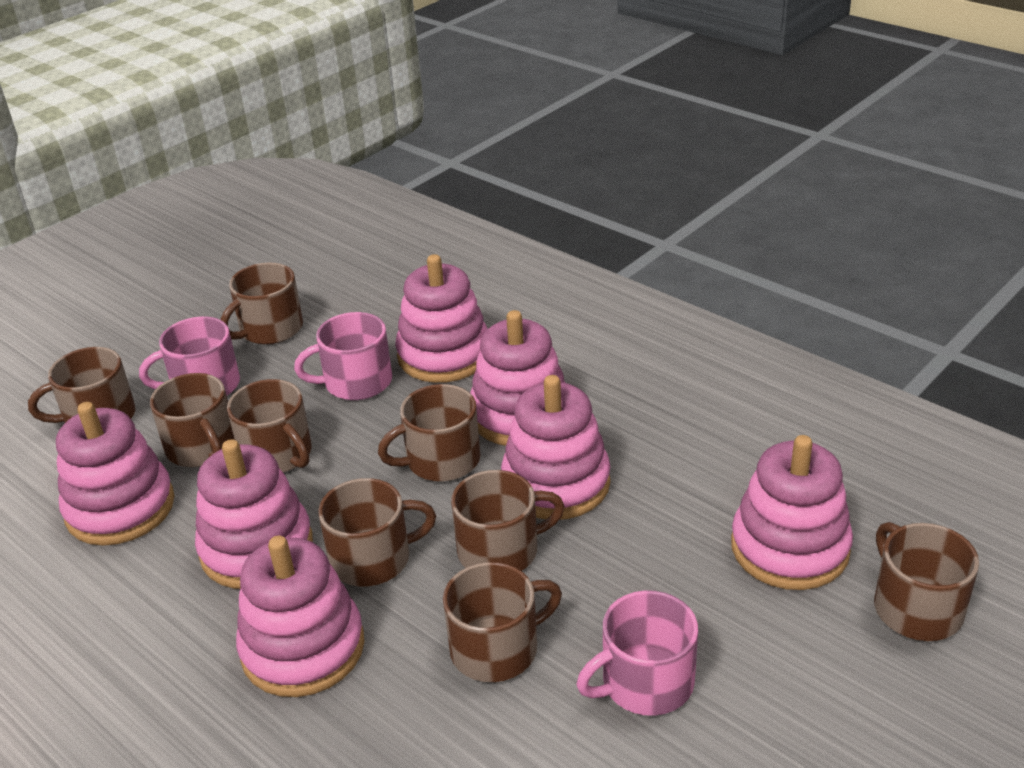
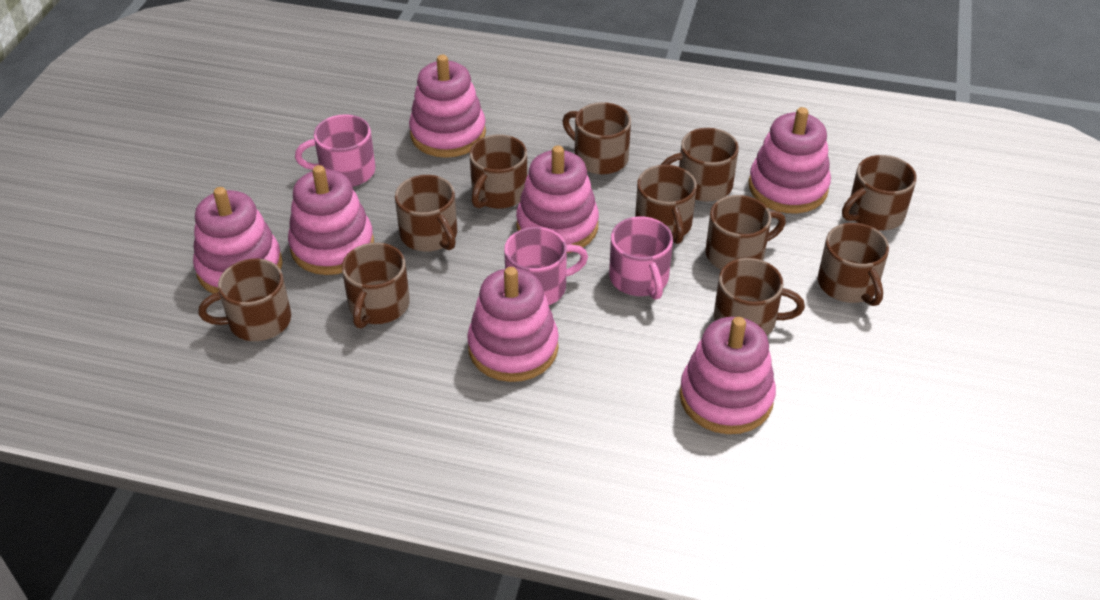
brown mug: [28,347,135,423] [150,373,235,467] [220,263,303,345] [227,379,312,473] [318,478,436,586] [378,384,480,482] [443,562,562,682] [451,470,565,571] [874,522,979,641] = 9 -> [198,259,291,341] [342,243,410,328] [395,175,457,252] [469,134,527,209] [562,102,631,175] [635,165,697,244] [661,128,739,202] [705,195,786,270] [714,258,805,335] [818,223,889,306] [842,155,917,230] = 11

